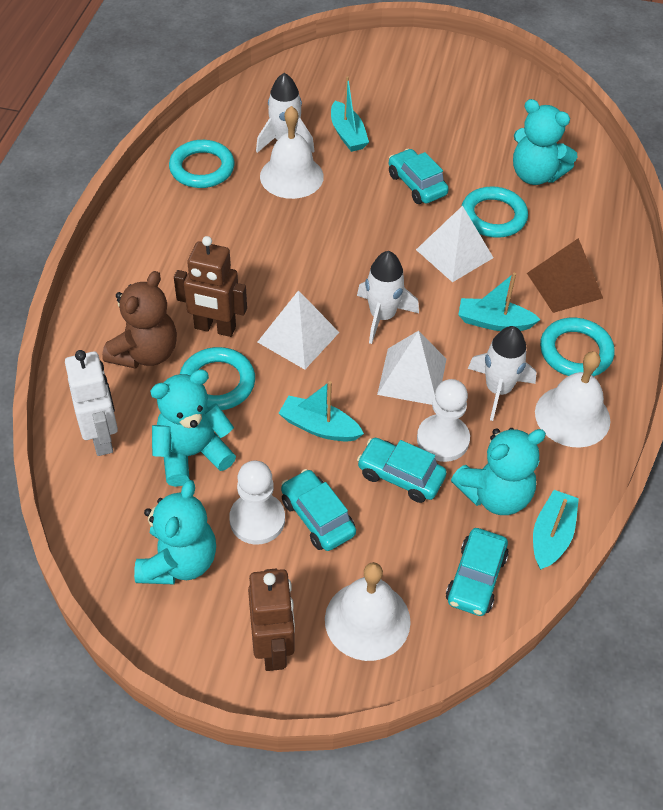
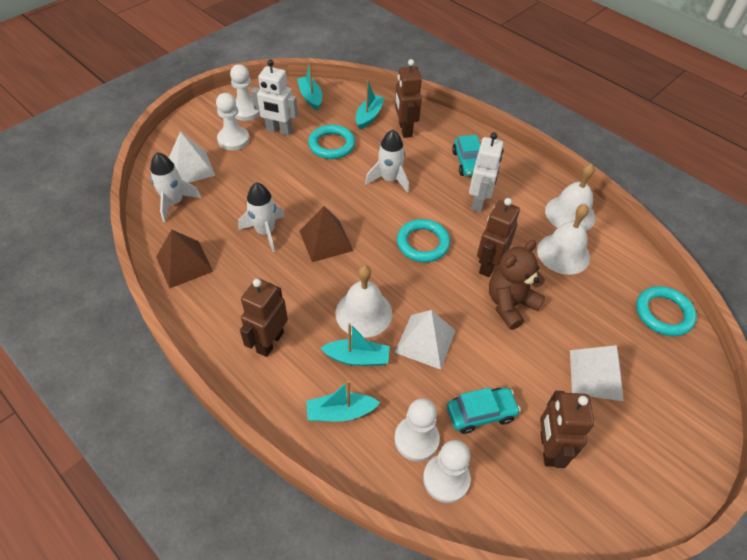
brown pyramid: [527,238,603,313] = 1 -> [156,229,213,288] [300,206,353,262] = 2
brown robot: [174,236,247,337] [248,569,295,671] = 2 -> [240,278,288,357] [395,59,422,138] [477,198,520,277] [540,391,594,468] = 4
turquoise car: [281,469,356,551] [357,438,447,503] [389,149,449,204] [446,528,509,616] = 4 -> [447,387,521,434] [452,135,480,177] = 2
turquoise ring: [169,140,235,188] [180,347,255,410] [461,186,528,238] [540,318,615,376] = 4 -> [308,125,355,159] [397,219,450,262] [636,286,697,336] = 3
turquoise teddy bear: [134,480,216,585] [150,369,236,487] [451,428,546,515] [513,99,578,185] = 4 -> none = 0
white pawn: [229,461,285,545] [417,379,470,462] = 2 -> [216,93,250,150] [230,64,260,121] [394,398,440,462] [423,440,471,503] = 4
white robot: [65,350,118,456] = 1 -> [251,59,298,136] [469,132,504,212] = 2

